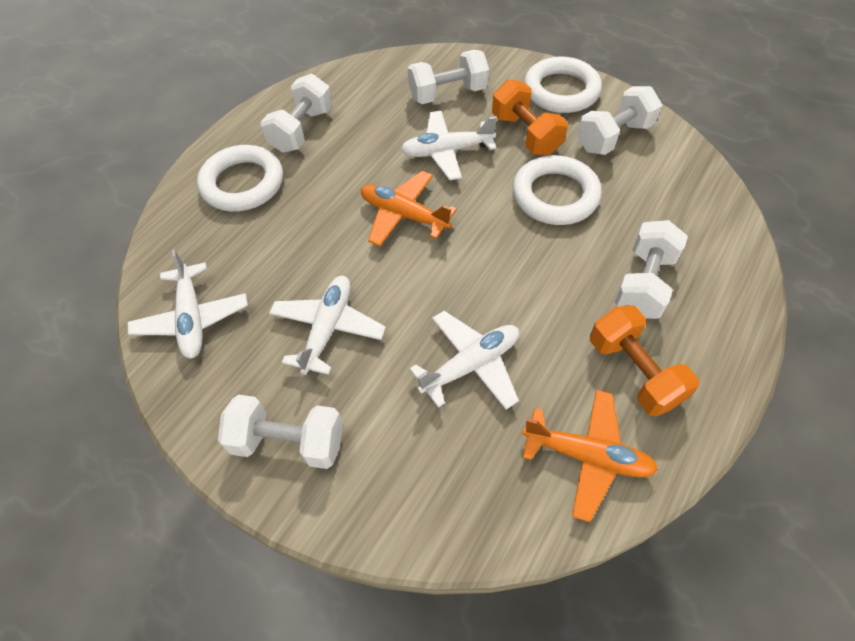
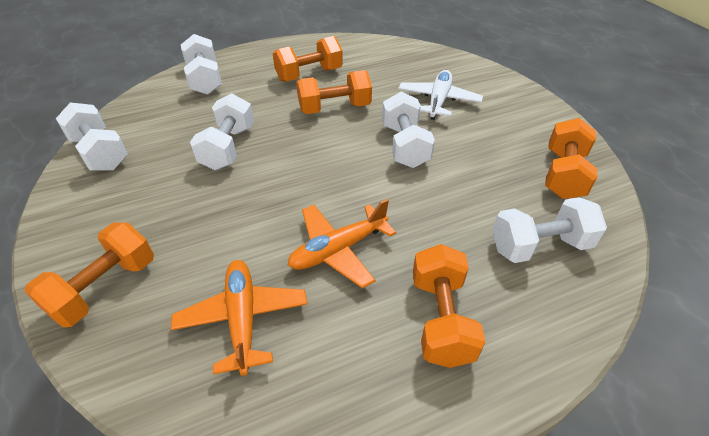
orange dumbbell: [492,79,568,156] [590,305,699,416] = 2 -> [24,222,154,327] [273,36,343,82] [296,70,372,114] [413,244,486,368] [545,118,597,199] = 5
white plane: [128,249,248,359] [269,276,386,375] [401,111,497,180] [409,311,519,410] = 4 -> [398,70,483,120] = 1
white ring: [197,145,283,212] [513,155,602,225] [524,56,602,113] = 3 -> none = 0

